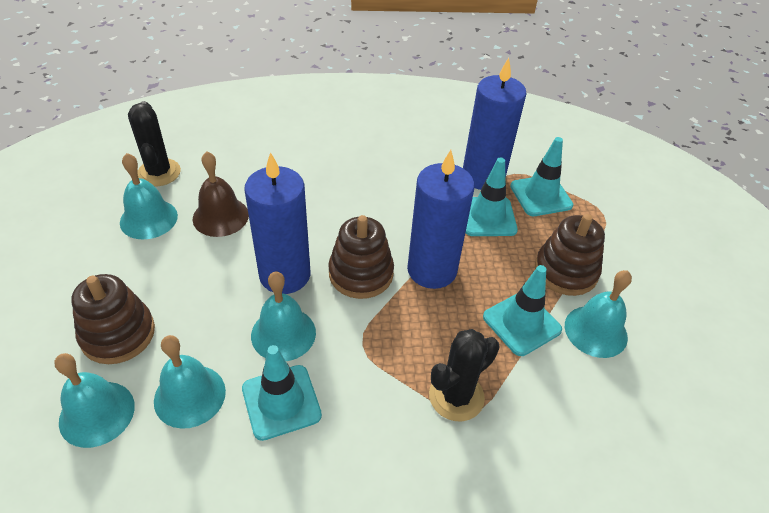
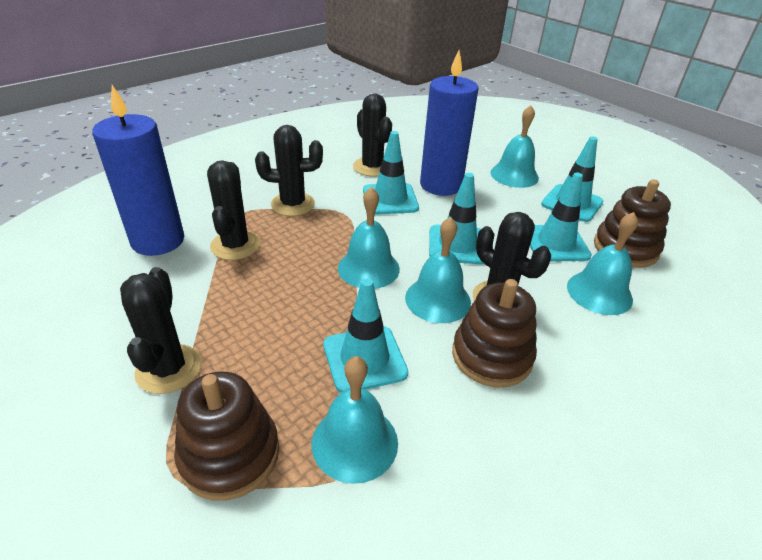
black cactus: [128,101,181,186] [429,329,500,421] = 2 -> [120,267,201,394] [207,160,260,260] [255,125,323,216] [353,94,392,176] [473,212,551,301] = 5
blue candle: [244,152,310,294] [407,150,475,289] [463,58,526,190] = 3 -> [92,85,184,256] [420,50,479,196] = 2
brown bell: [193,151,249,237] = 1 -> none = 0
turquoise traffic cone: [242,345,322,441] [466,157,518,236] [483,265,562,356] [510,137,573,216] = 4 -> [323,278,408,393] [363,131,419,215] [429,173,484,264] [530,173,592,262] [541,137,603,222] = 5

